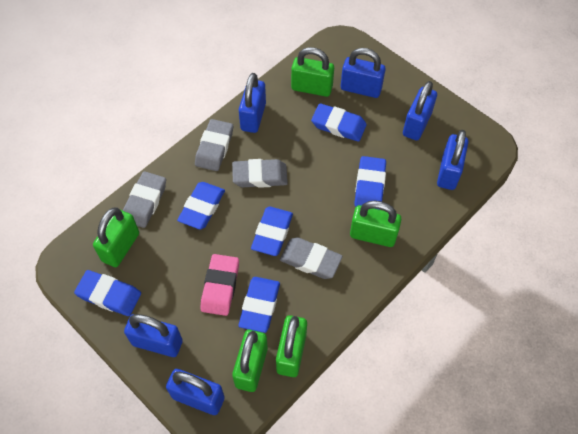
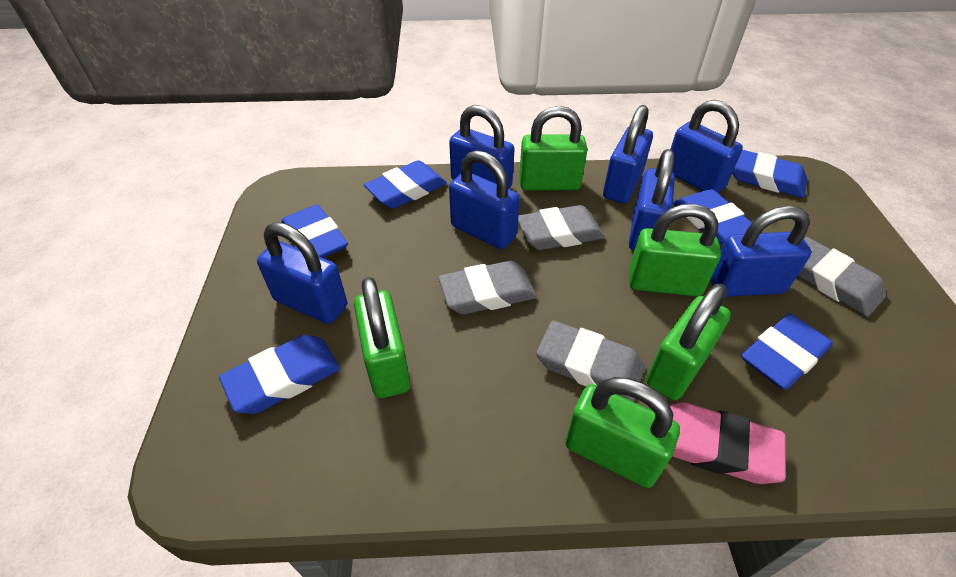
blue padlock: [124,314,183,357] [166,369,225,415] [239,73,266,133] [341,48,386,98] [403,81,437,141] [437,130,468,190] = 6 -> [257,222,347,324] [449,105,515,189] [449,150,520,249] [603,105,653,203] [629,149,675,251] [670,100,743,193] [710,206,811,297] = 7

